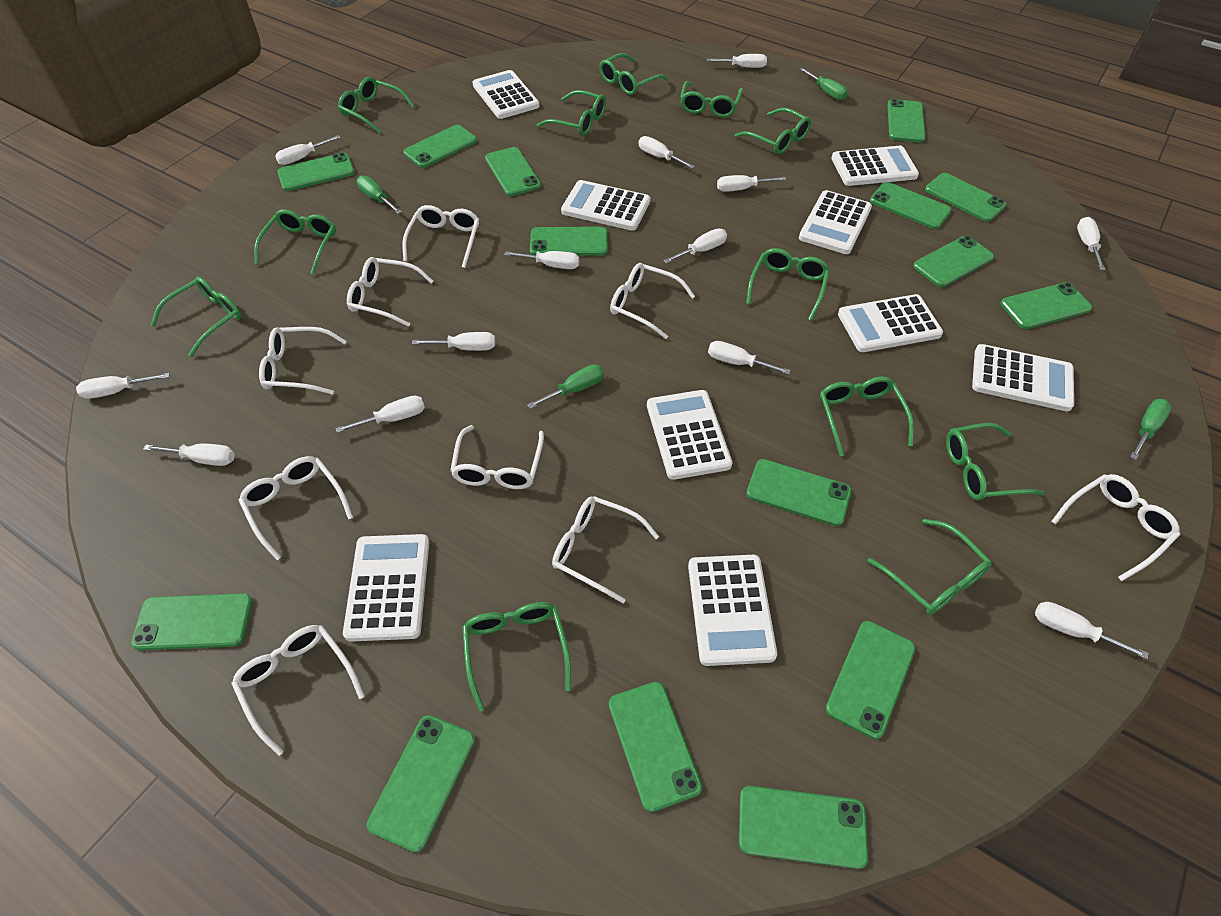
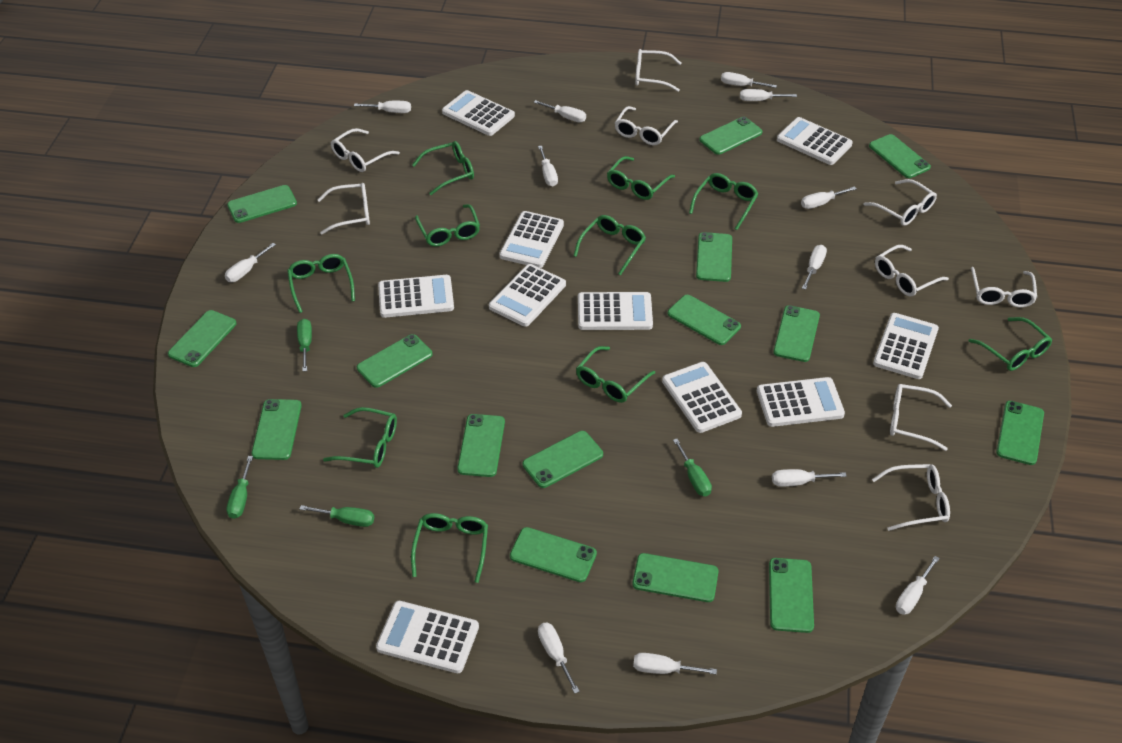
green glasses: [151,277,241,357] [254,209,336,274] [338,77,415,134] [462,602,571,712] [537,90,606,136] [600,53,669,95] [680,81,743,118] [735,108,811,154] [746,248,830,321] [820,376,914,457] [868,519,992,615] [946,423,1045,501] = 12 -> [287,254,355,313] [323,407,397,468] [411,513,488,583] [412,141,474,195] [415,204,480,247] [574,215,646,275] [576,346,655,403] [607,156,675,200] [689,173,758,230] [969,317,1052,371] = 10
white calculator: [343,534,429,642] [473,70,539,119] [561,180,650,231] [647,390,732,480] [688,555,777,666] [799,190,872,254] [831,146,919,186] [838,294,943,352] [972,344,1074,411] = 9 -> [376,601,479,673] [378,275,454,318] [442,90,515,136] [489,264,566,327] [499,211,564,268] [578,292,653,330] [662,362,742,433] [757,377,845,427] [777,117,853,165] [873,313,939,379] = 10
white screwdriver: [76,373,170,399] [143,444,235,466] [275,135,341,165] [336,395,425,433] [412,332,495,351] [504,251,579,269] [639,136,695,169] [663,229,727,263] [706,54,767,68] [708,341,791,374] [717,175,786,192] [1035,602,1149,659] [1077,217,1106,270] = 13 -> [225,243,276,282] [354,101,411,113] [534,100,586,122] [538,146,558,186] [538,623,580,694] [633,653,717,674] [721,72,777,88] [740,89,797,101] [772,469,847,487] [801,186,857,209] [802,245,827,290] [896,556,940,615] = 12

